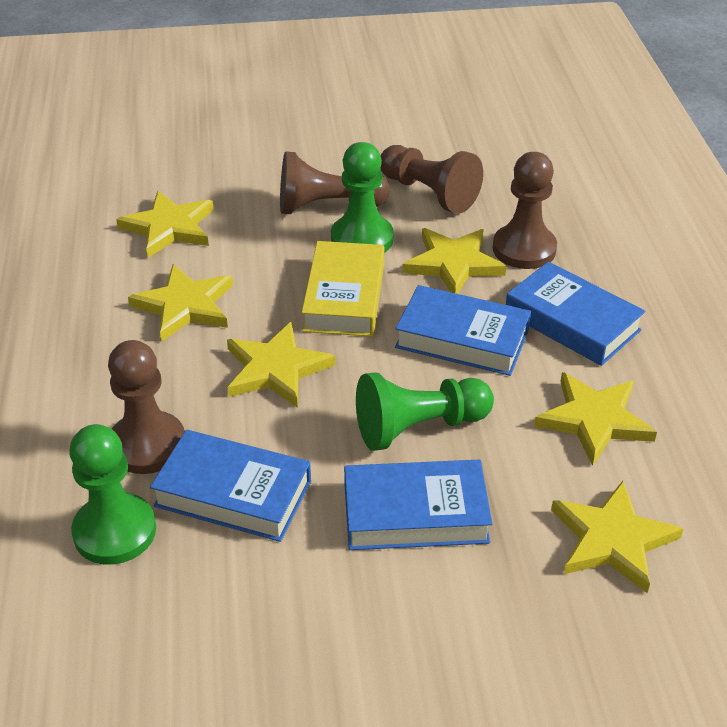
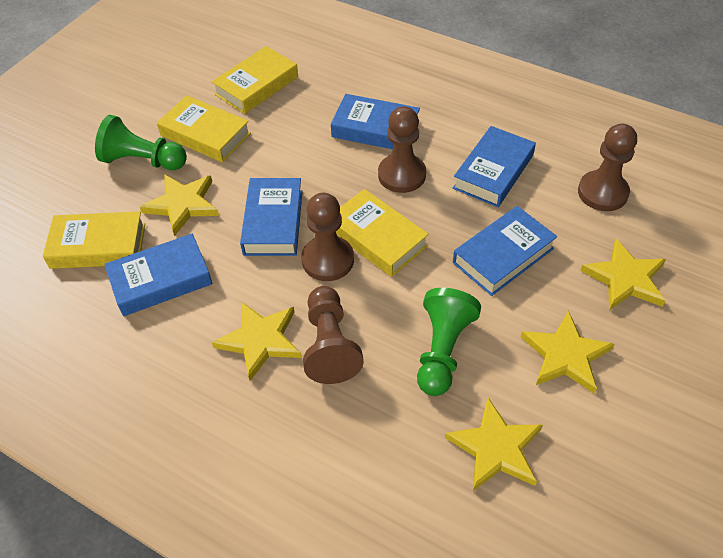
blue book: [150,430,311,542] [344,460,492,550] [395,285,531,376] [506,262,645,366] = 4 -> [104,234,212,316] [240,178,302,256] [331,94,420,149] [453,126,536,207] [453,206,557,296] = 5
green pawn: [69,424,156,565] [331,142,394,253] [356,372,494,451] = 3 -> [95,115,187,170] [417,288,481,396] = 2
yellow book: [302,241,384,337] = 1 -> [43,211,145,269] [157,95,251,162] [212,46,298,114] [336,189,429,277] = 4
yellow star: [116,191,214,258] [128,264,233,341] [227,322,335,408] [403,228,506,294] [534,372,657,466] [551,481,683,593] = 6 -> [140,174,219,236] [212,301,301,381] [445,398,543,491] [521,311,614,394] [580,239,666,310] = 5

